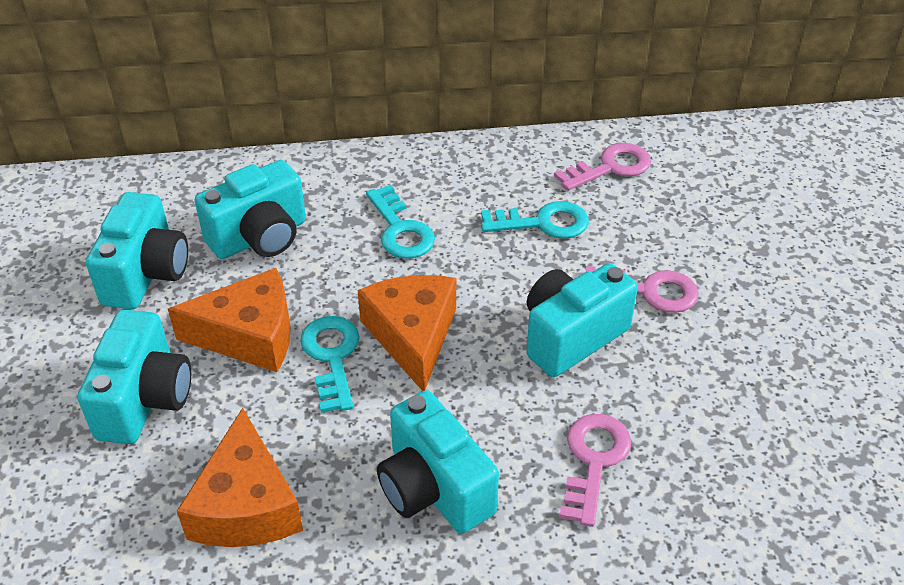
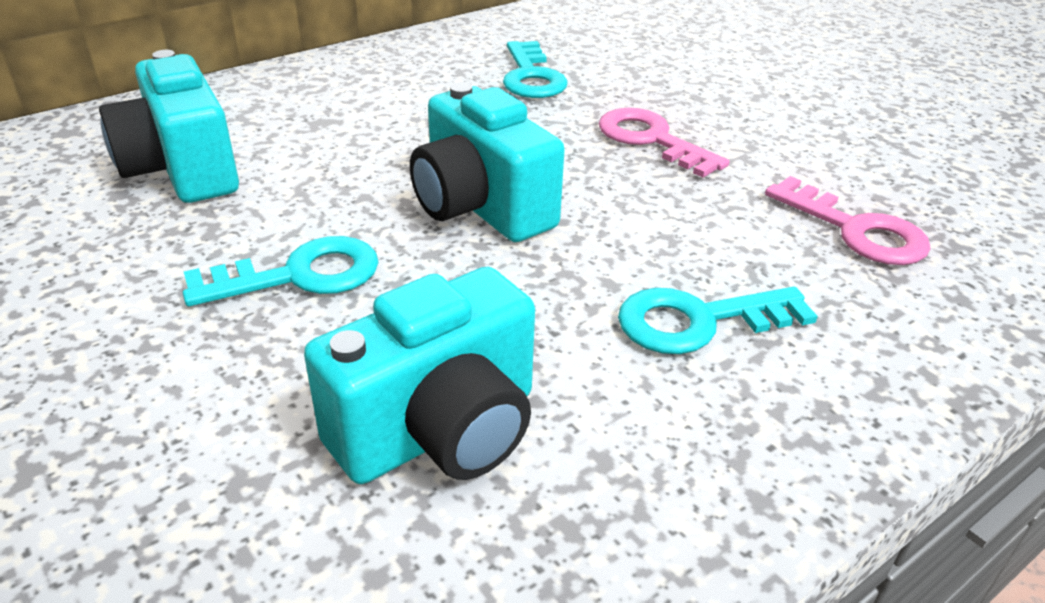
orange cheese: [168,268,291,372] [177,408,303,547] [358,275,456,391] = 3 -> none = 0
pink key: [554,143,651,191] [559,414,631,527] [586,266,699,313] = 3 -> [598,108,729,177] [765,176,931,265] = 2
turquoise camera: [78,310,191,444] [86,192,188,309] [194,160,306,259] [377,390,499,534] [526,263,638,377] = 5 -> [99,50,239,203] [304,267,535,484] [410,82,565,242] = 3

